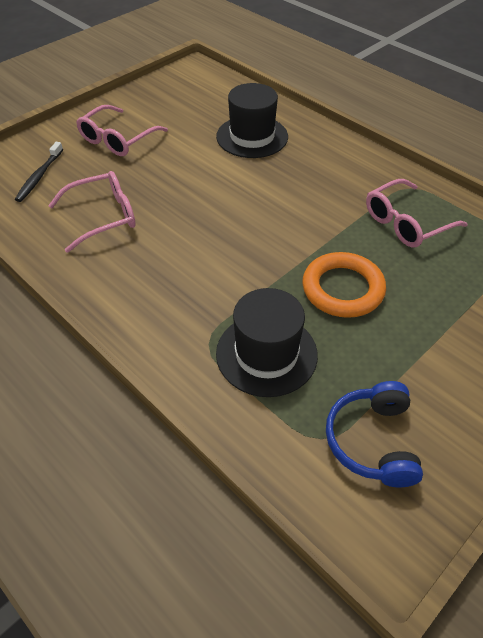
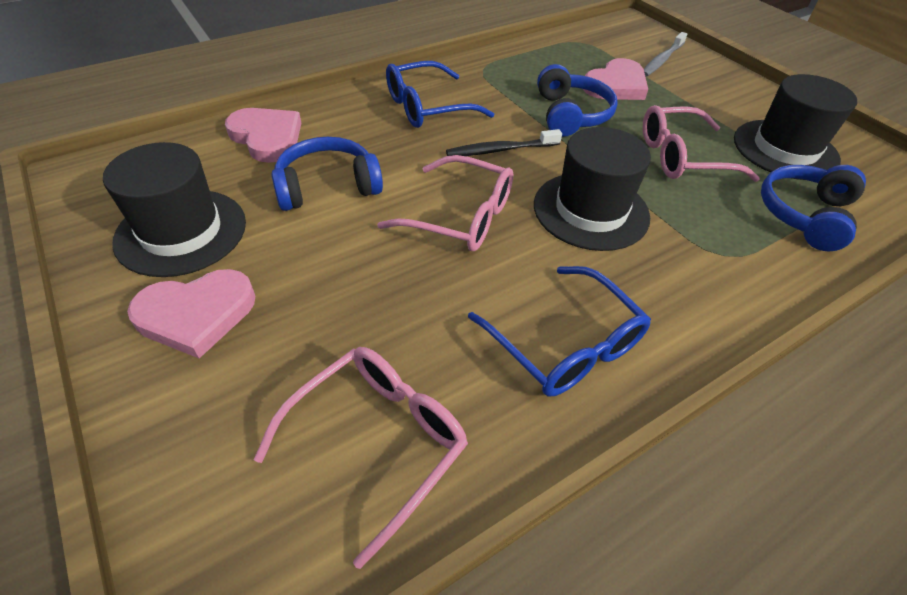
black hat: [216,83,288,158] [216,288,318,397] = 2 -> [103,142,246,277] [534,127,651,251] [734,74,857,180] = 3
blue glasses: none = 0 -> [386,61,494,128] [468,266,651,396] = 2
blue headphones: [326,381,423,487] = 1 -> [271,137,383,211] [537,64,618,137] [761,165,866,251] = 3
grey toothbrush: none = 0 -> [644,32,687,77] = 1
orange ring: [302,252,386,318] = 1 -> none = 0
pink heart: none = 0 -> [127,269,255,358] [225,108,301,163] [583,58,648,100] = 3

